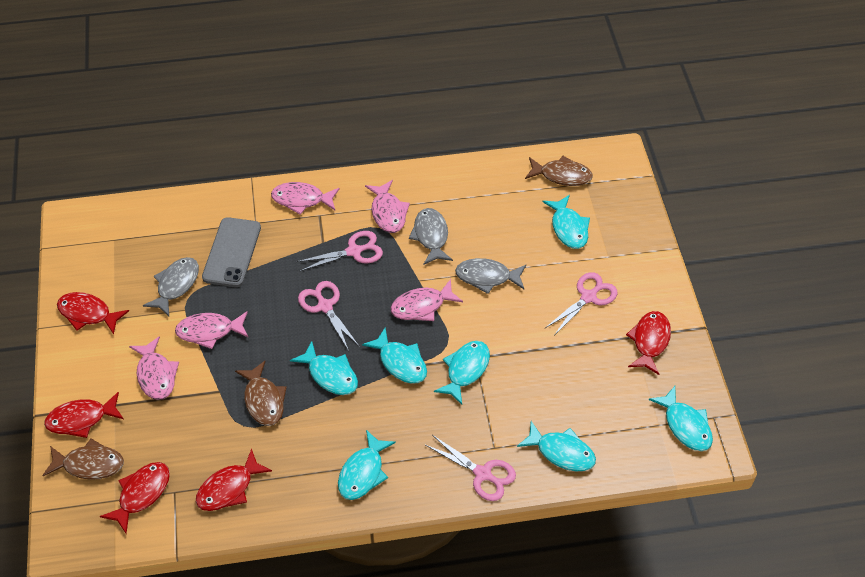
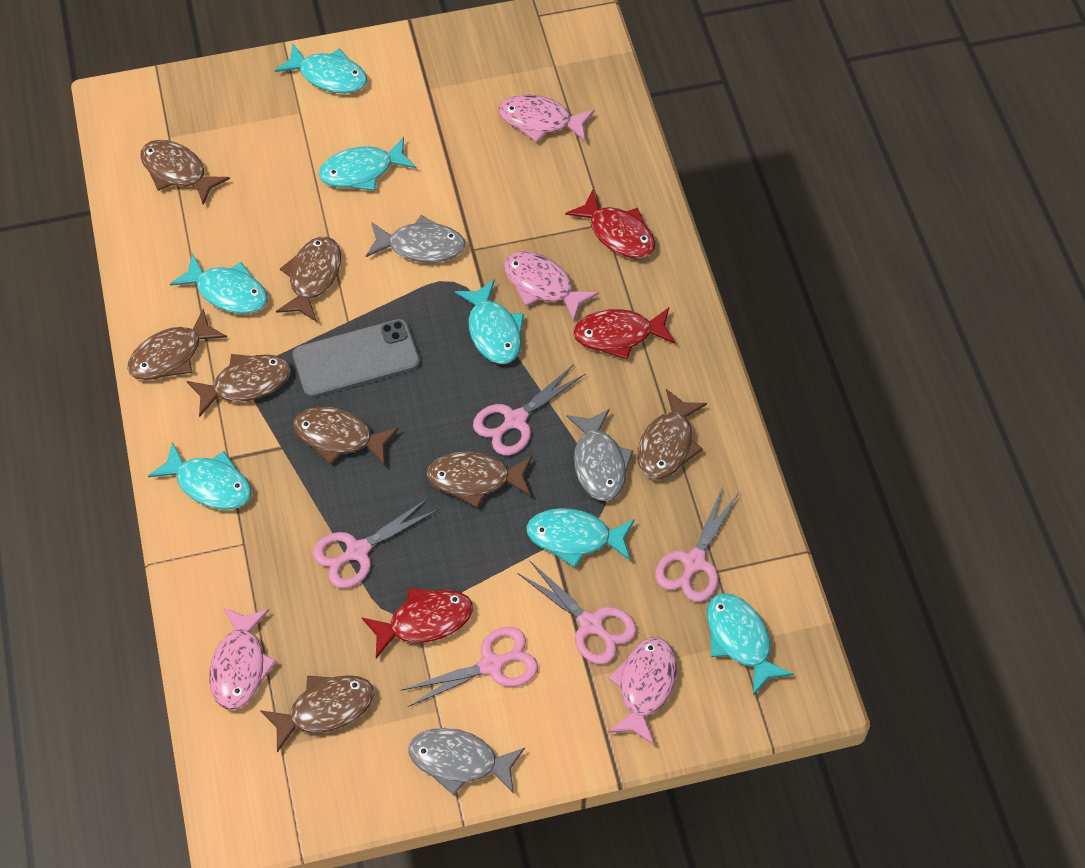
brown fish: [42,439,124,480] [235,361,287,426] [525,156,593,186] = 3 -> [127,309,227,380] [140,140,230,205] [187,354,291,417] [260,675,375,753] [276,237,341,322] [293,407,399,466] [426,451,532,508] [637,389,707,480] = 8
pink fish: [129,336,179,400] [175,311,249,349] [271,182,340,215] [365,180,410,233] [390,279,463,321] = 5 -> [209,607,277,710] [499,95,595,142] [504,251,599,322] [608,638,677,745] = 4
pink scissors: [296,231,383,271] [298,281,360,351] [426,435,516,501] [545,272,618,334] = 4 -> [312,498,438,588] [402,627,538,707] [473,364,585,455] [517,560,637,664] [655,487,738,602] = 5
red fish: [44,392,124,438] [57,292,129,335] [100,462,170,533] [196,448,272,511] [626,311,671,375] = 5 -> [361,588,473,659] [565,190,655,259] [573,307,676,360] = 3

